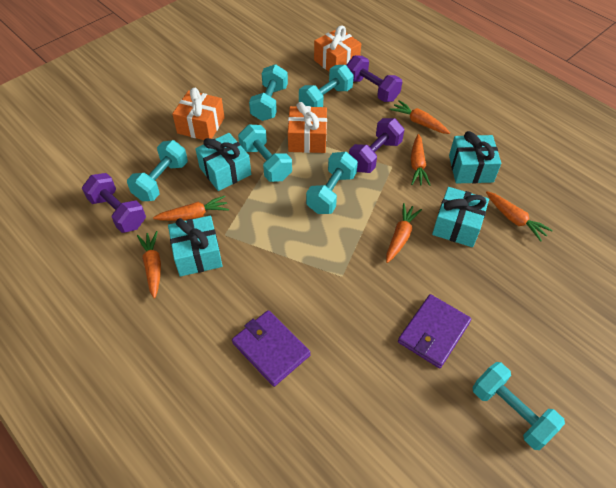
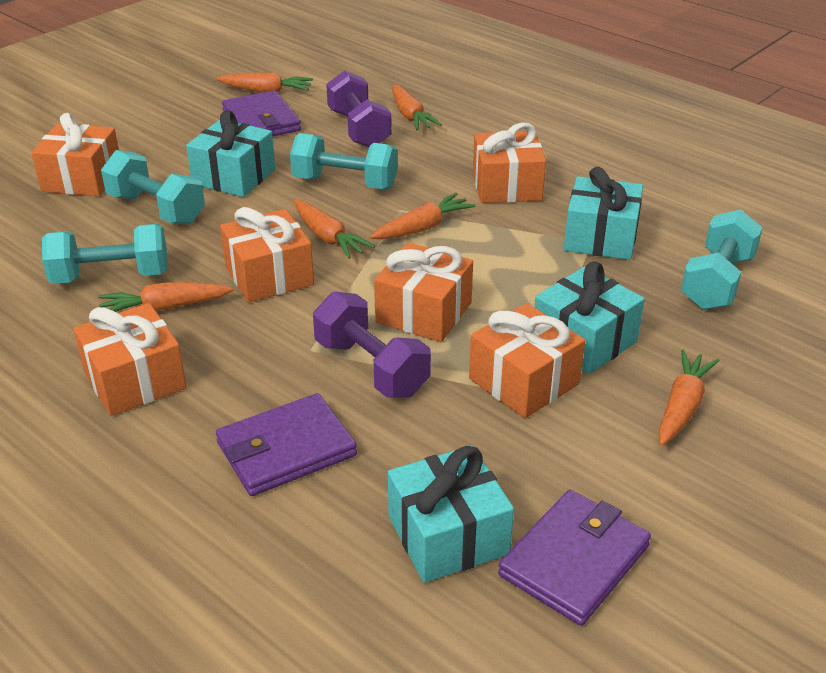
orange gift: [172,88,225,140] [288,102,327,153] [314,25,361,72] = 3 -> [31,113,119,196] [74,303,187,416] [220,207,314,303] [374,243,473,342] [469,303,585,418] [473,122,546,203] = 6
purple dumbbell: [82,173,146,233] [346,55,402,102] [349,118,404,173] = 3 -> [313,291,431,397] [326,70,391,147] = 2
purple wallet: [232,310,310,387] [398,294,471,368] = 2 -> [216,393,357,496] [222,90,301,137] [498,490,651,626] = 3
turquoise dumbbell: [127,140,188,201] [238,125,292,182] [249,64,288,121] [299,65,354,107] [306,152,358,214] [472,362,565,450] = 6 -> [42,224,168,284] [101,150,205,224] [290,133,398,189] [681,210,763,310] = 4

